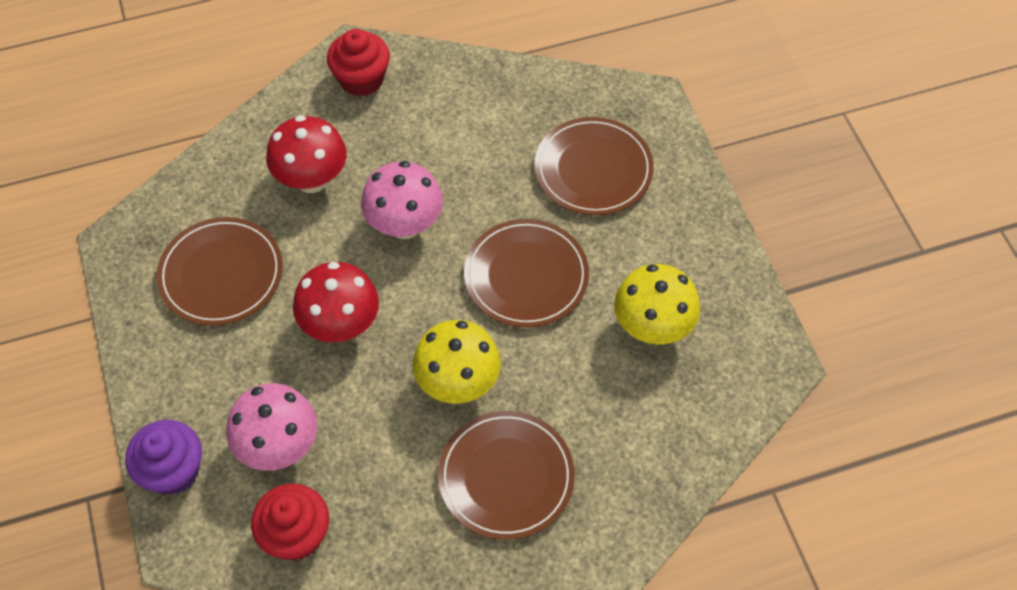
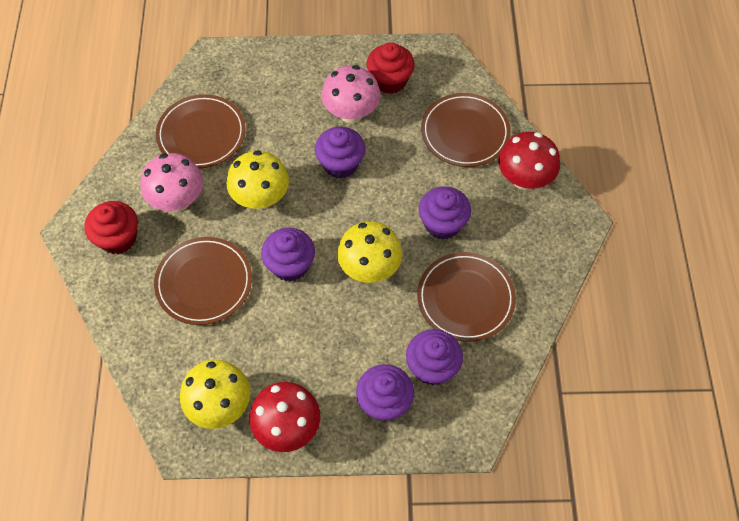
purple cupcake: [125,420,202,495] = 1 -> [261,228,315,282] [315,127,365,179] [356,364,414,421] [406,329,463,385] [419,186,471,240] = 5
yellow mushroom: [413,320,501,404] [614,264,700,345] = 2 -> [180,360,250,429] [227,150,289,209] [337,221,402,283] = 3

